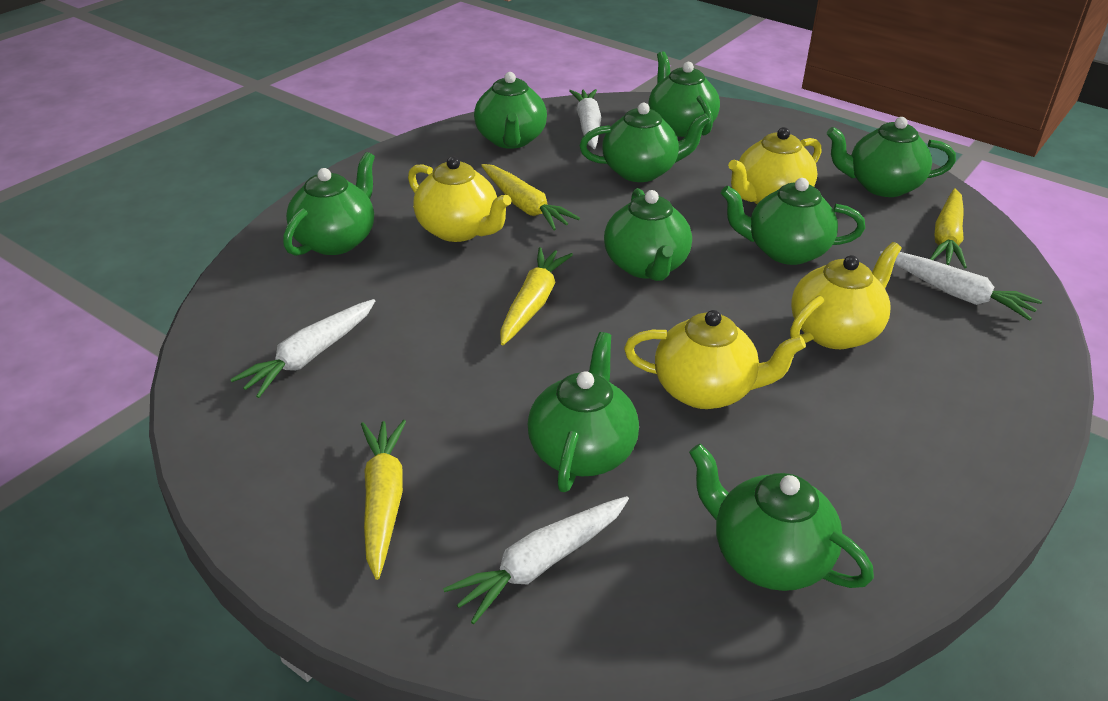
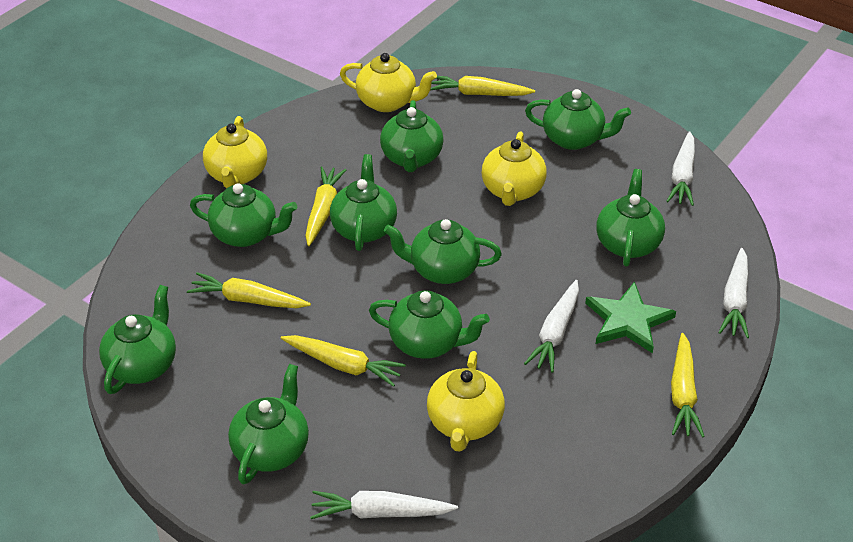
green star: none = 0 -> [585,282,676,353] = 1
yellow carrot: [361,420,406,580] [481,164,580,230] [500,247,573,345] [930,188,967,268] = 4 -> [187,272,311,308] [281,335,406,387] [305,166,346,246] [431,76,535,96] [671,333,705,437] = 5

